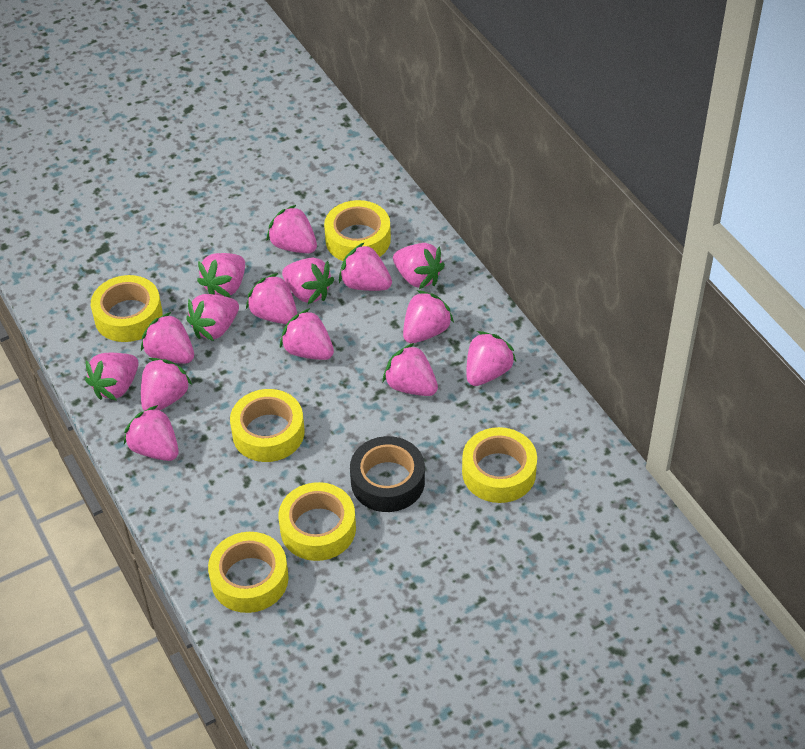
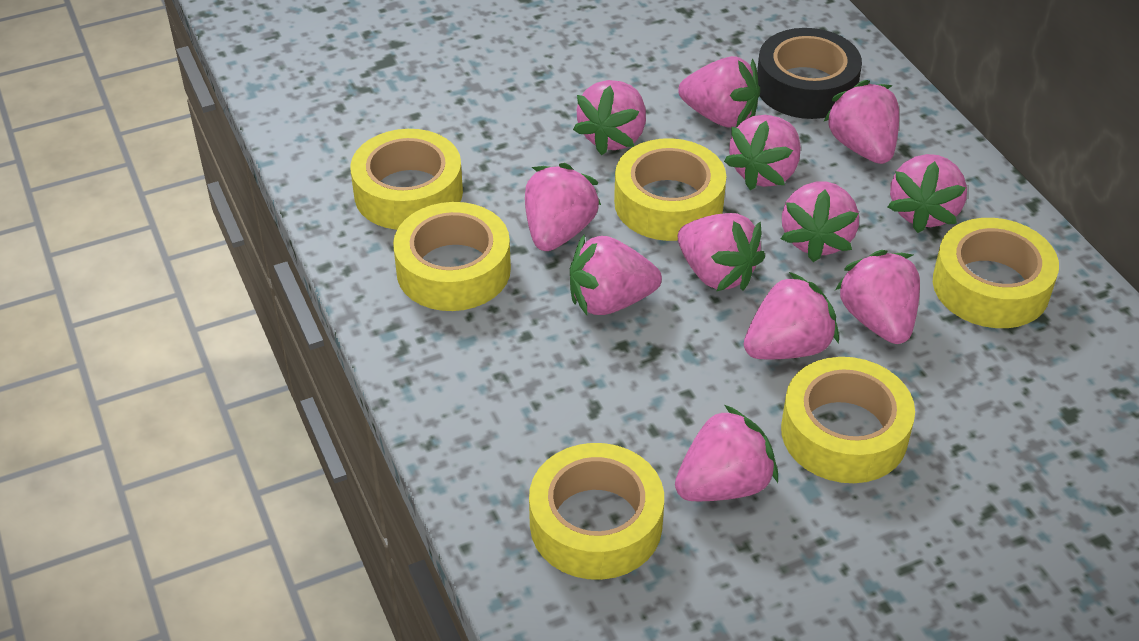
pink strawberry: [85,353,139,401] [124,405,179,461] [141,312,194,364] [141,358,192,411] [186,294,239,341] [197,253,245,298] [246,273,297,324] [267,205,317,253] [280,308,334,360] [282,258,334,304] [339,243,392,291] [383,343,438,396] [393,243,445,289] [403,290,454,343] [466,331,516,386] = 15 -> [525,163,601,251] [570,234,662,315] [573,80,646,155] [675,405,778,501] [678,56,760,128] [678,213,765,292] [724,115,801,190] [744,272,839,359] [781,181,859,262] [823,80,899,164] [835,250,920,344] [888,154,967,233] = 12

